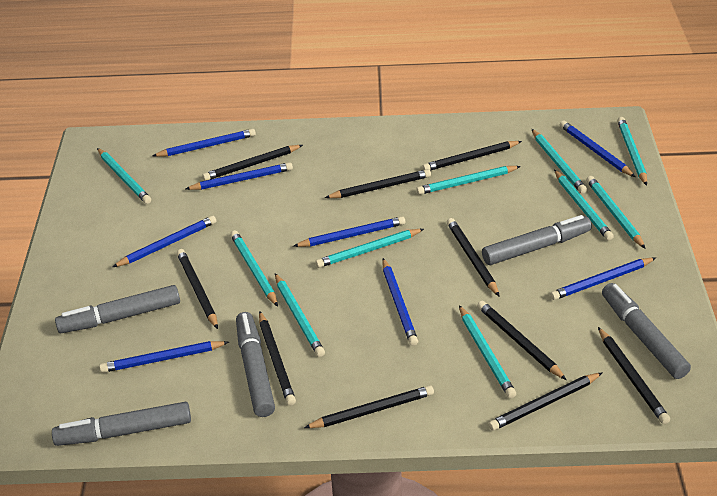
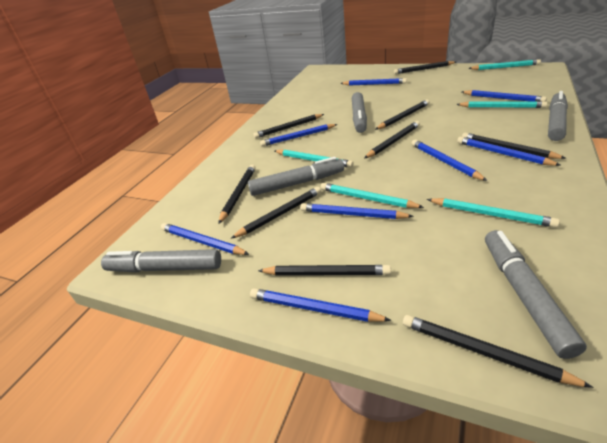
black pencil: [177,249,218,329] [202,145,303,181] [259,311,296,406] [304,385,434,428] [325,169,431,198] [422,141,522,171] [447,218,500,297] [477,301,566,380] [488,372,603,431] [598,327,670,424] = 10 -> [218,165,256,224] [230,187,321,239] [254,114,324,138] [258,265,391,276] [364,121,420,159] [375,99,430,130] [394,61,456,74] [403,315,593,388] [462,133,566,159] = 9
turquoise pencil: [97,148,151,204] [230,230,278,307] [275,273,325,357] [315,229,424,268] [416,166,521,195] [459,305,516,398] [532,129,587,194] [554,170,614,240] [586,176,646,249] [617,117,647,186] = 10 -> [275,149,354,168] [321,183,424,208] [427,198,560,228] [456,101,547,108] [468,59,541,70] = 5

